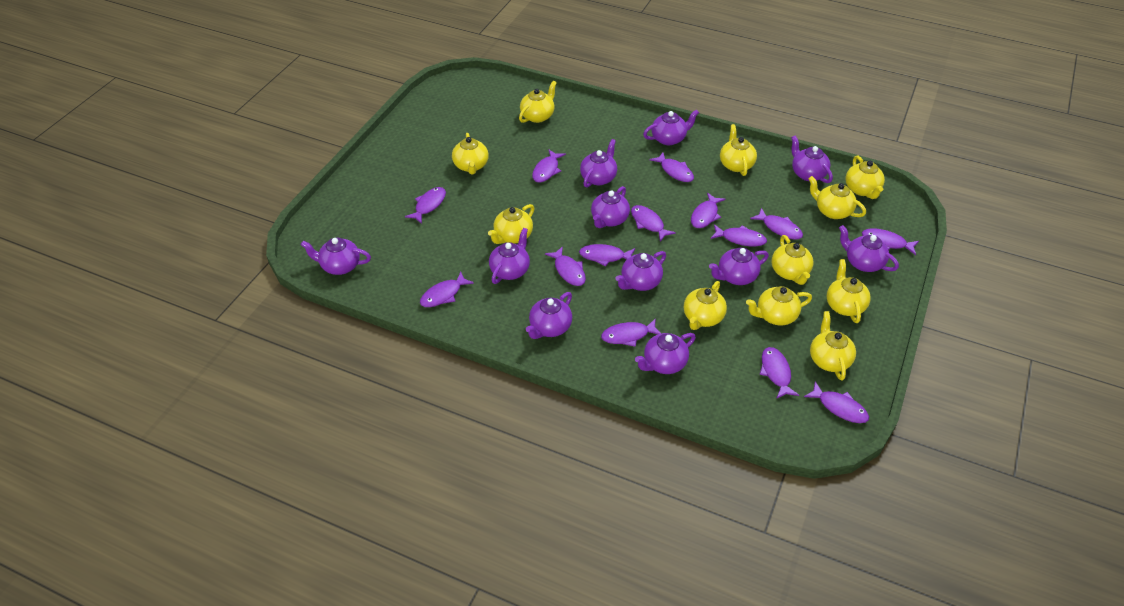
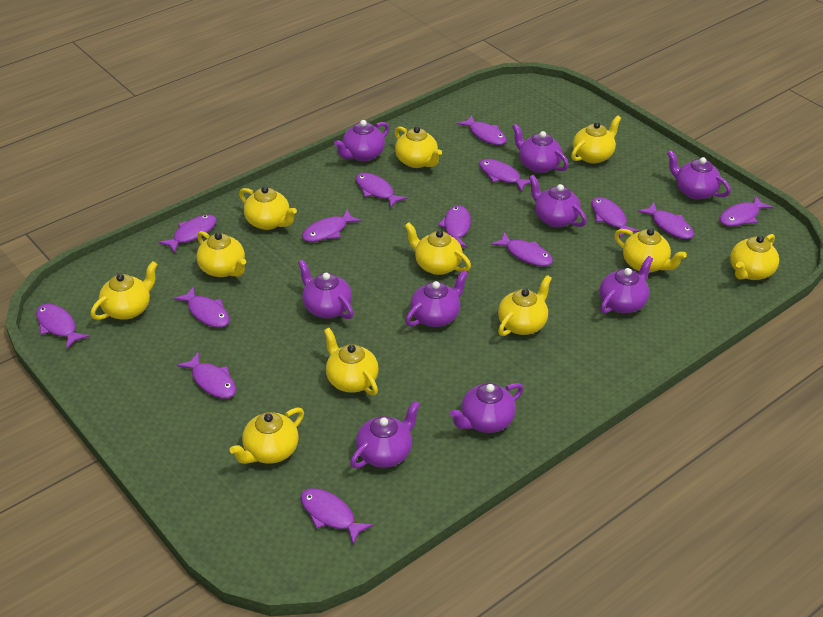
purple teapot: [301,238,371,275] [489,228,530,284] [526,292,572,339] [580,139,617,187] [591,186,630,228] [615,251,666,291] [635,333,696,374] [643,110,699,145] [709,248,769,285] [791,135,833,183] [839,225,899,272] = 11 -> [298,260,354,319] [334,120,389,162] [350,401,420,468] [405,270,468,327] [450,383,523,433] [512,124,569,173] [529,175,587,228] [600,256,653,314] [667,150,731,200] = 9

